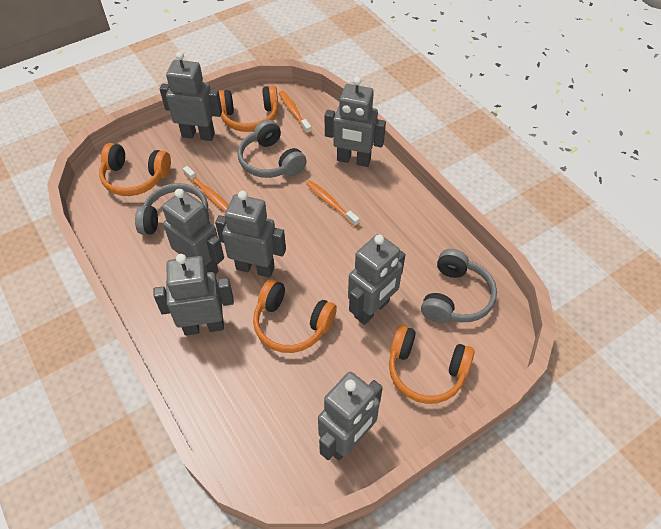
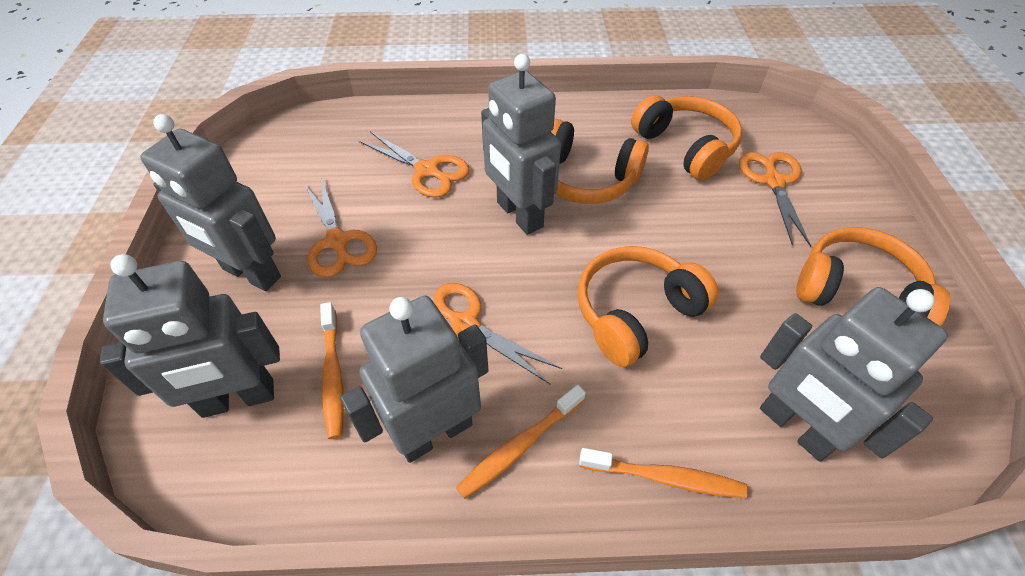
grey headphones: [135,183,209,235] [238,119,307,178] [421,249,497,323] = 3 -> none = 0
grey robot: [154,254,234,336] [160,51,222,141] [162,189,224,275] [215,191,286,278] [318,372,383,460] [325,77,386,167] [348,234,406,325] = 7 -> [100,254,280,418] [140,114,281,291] [340,295,489,463] [481,54,561,235] [760,287,948,461] = 5
orange scissors: none = 0 -> [304,178,377,277] [359,131,470,198] [434,283,562,385] [739,152,811,247] = 4

